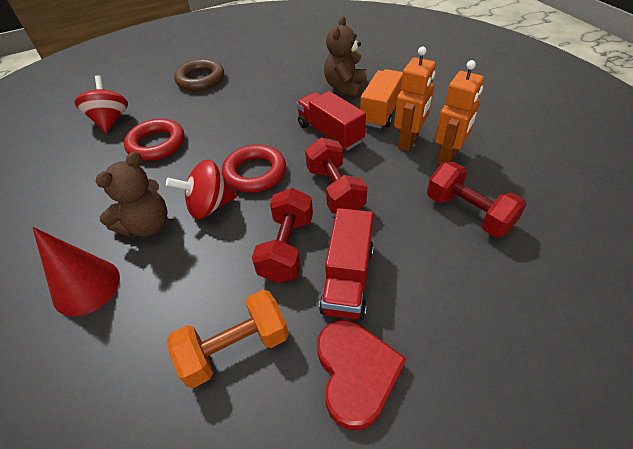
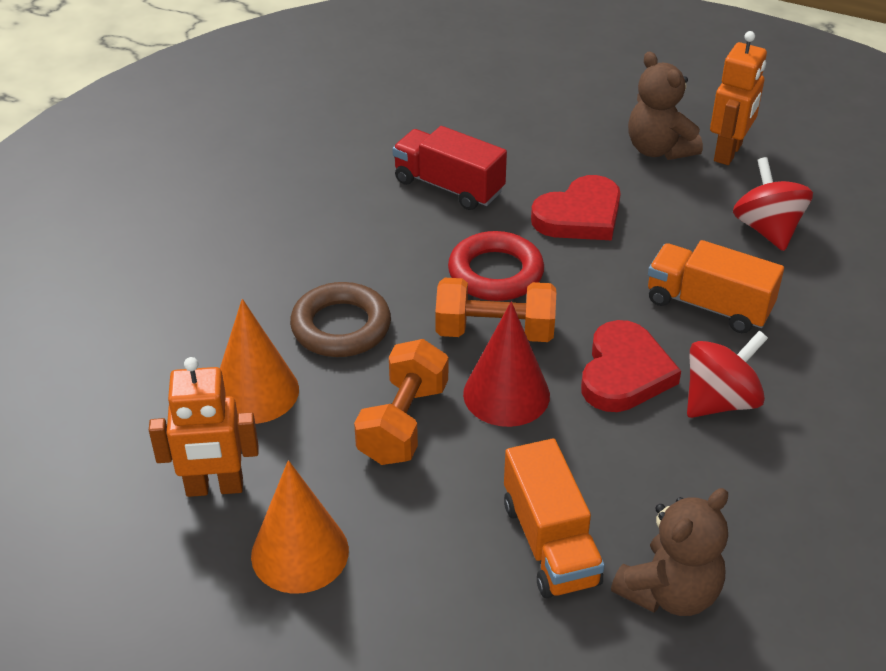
orange cone: none = 0 -> [220,299,299,424] [251,460,349,594] = 2
orange dumbbell: [167,290,289,388] = 1 -> [354,339,448,465] [435,278,556,342] = 2
orange truck: [360,69,403,129] = 1 -> [504,439,605,598] [648,240,784,333] = 2
red dumbbell: [252,188,313,283] [305,137,367,214] [427,162,527,238] = 3 -> none = 0
red heart: [317,320,406,430] = 1 -> [531,175,621,241] [581,320,681,412] = 2
red ring: [124,119,184,161] [222,145,286,193] = 2 -> [448,231,544,301] = 1
red truck: [296,91,366,151] [319,208,374,320] = 2 -> [393,126,507,210] = 1

